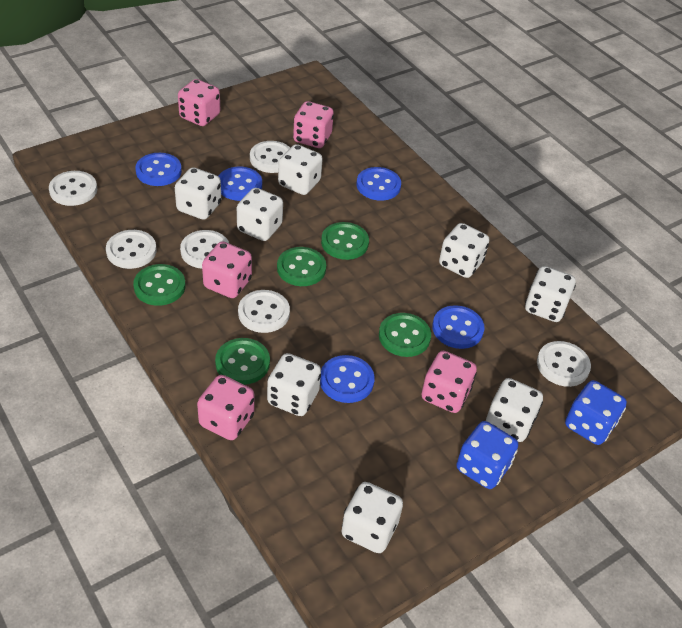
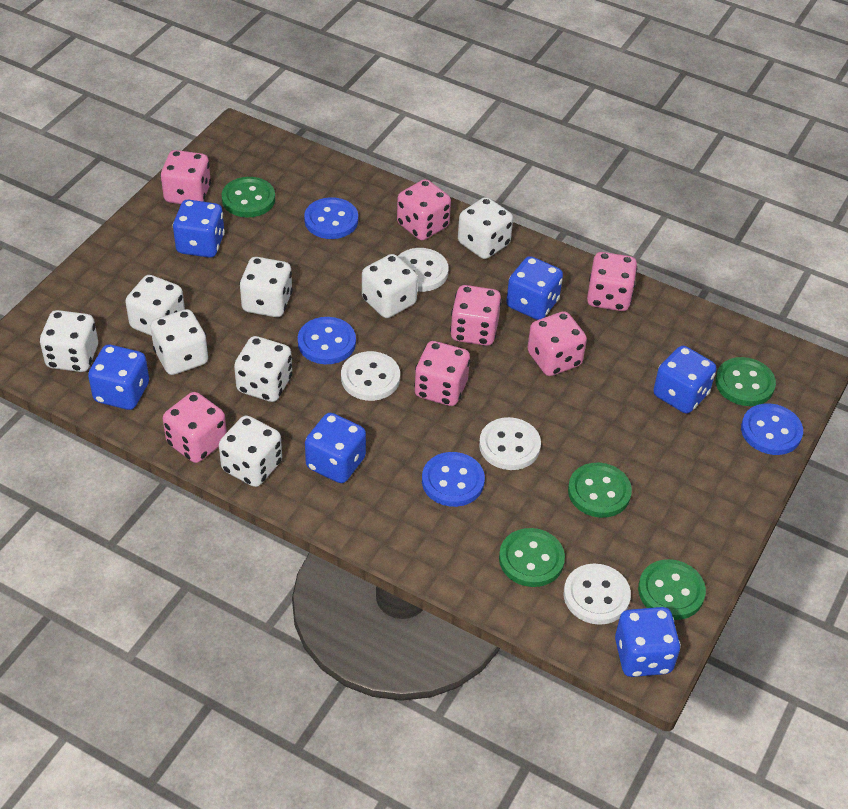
blue button: [135,153,182,186] [218,167,262,201] [320,355,375,403] [356,167,401,201] [432,305,484,349] = 5 -> [298,317,356,364] [304,197,358,239] [422,452,485,507] [741,403,803,455] = 4
blue dice: [456,421,519,489] [565,380,627,445] = 2 -> [88,345,149,410] [173,200,225,258] [305,413,366,483] [506,256,563,320] [615,607,681,677] [653,346,716,413] = 6
pink dice: [178,79,220,126] [197,375,254,440] [202,242,252,298] [293,101,334,148] [421,351,477,413] = 5 -> [160,150,211,204] [163,392,227,463] [397,179,451,240] [414,341,470,406] [450,285,502,346] [527,311,587,376] [587,252,638,311] = 7
white button: [49,171,97,206] [106,230,157,269] [180,230,229,269] [238,290,290,333] [250,141,290,173] [537,341,591,387] = 6 -> [341,351,400,401] [398,248,449,292] [479,417,541,470] [564,564,631,625] = 4

